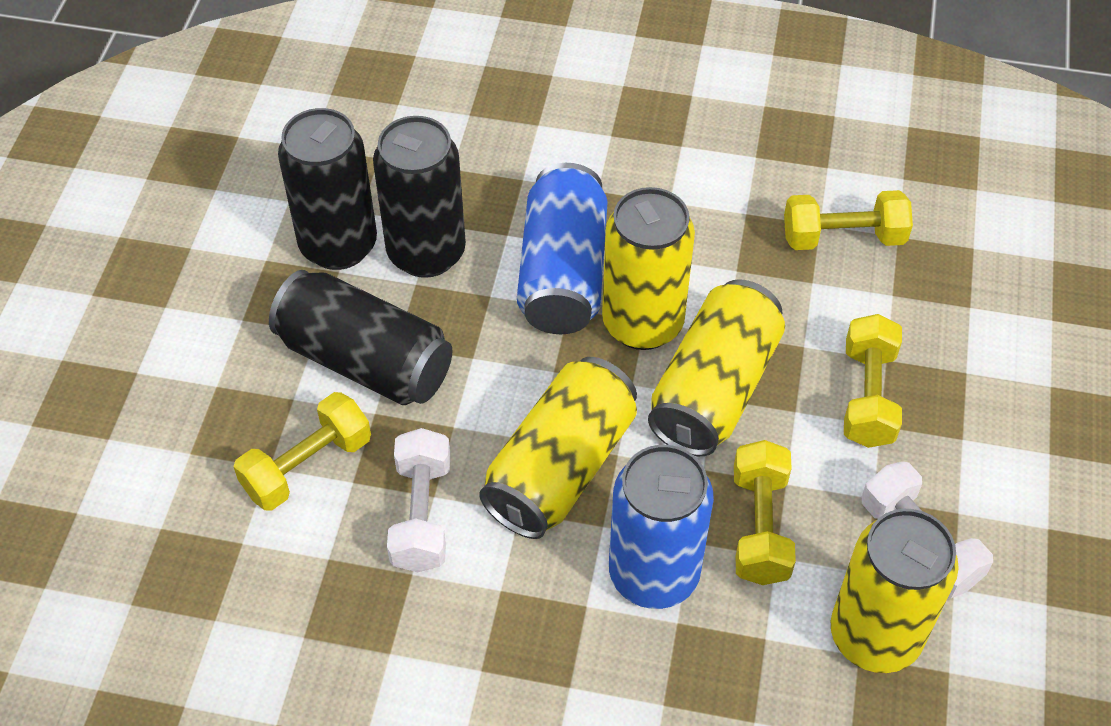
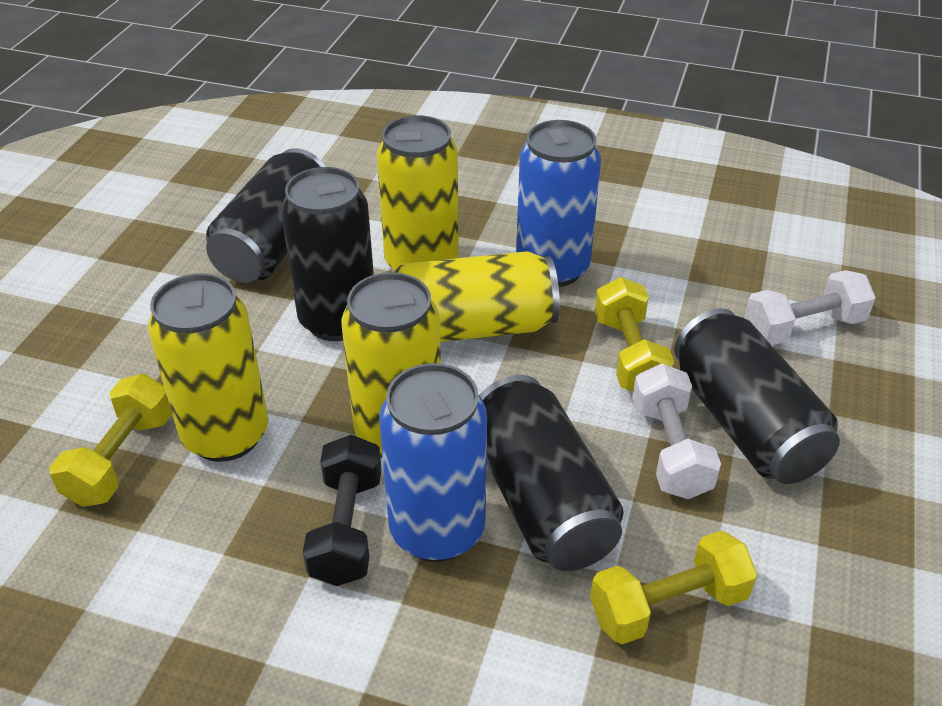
black can: [269,270,452,405] [278,108,377,270] [373,116,466,278] = 3 -> [206,148,326,283] [281,167,374,341] [479,375,623,571] [674,308,840,484] = 4
black dumbbell: none = 0 -> [303,434,382,586] = 1
yellow dumbbell: [234,392,371,511] [734,440,796,585] [784,190,913,250] [844,314,902,448] = 4 -> [49,374,172,507] [590,531,757,645] [595,277,674,392] = 3

